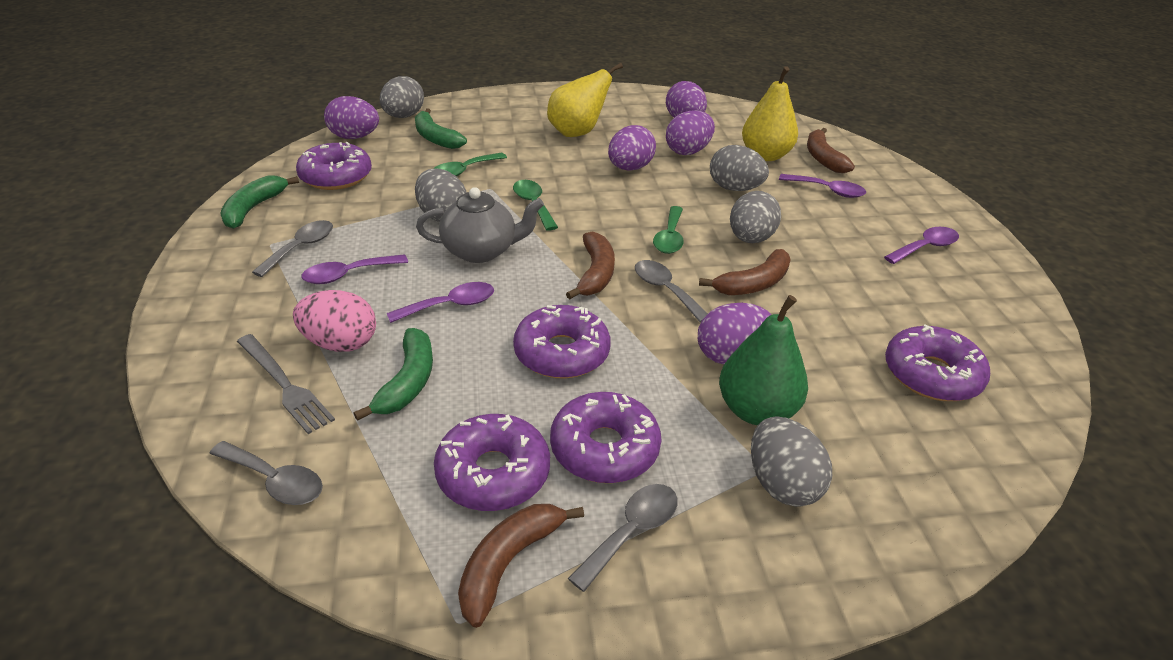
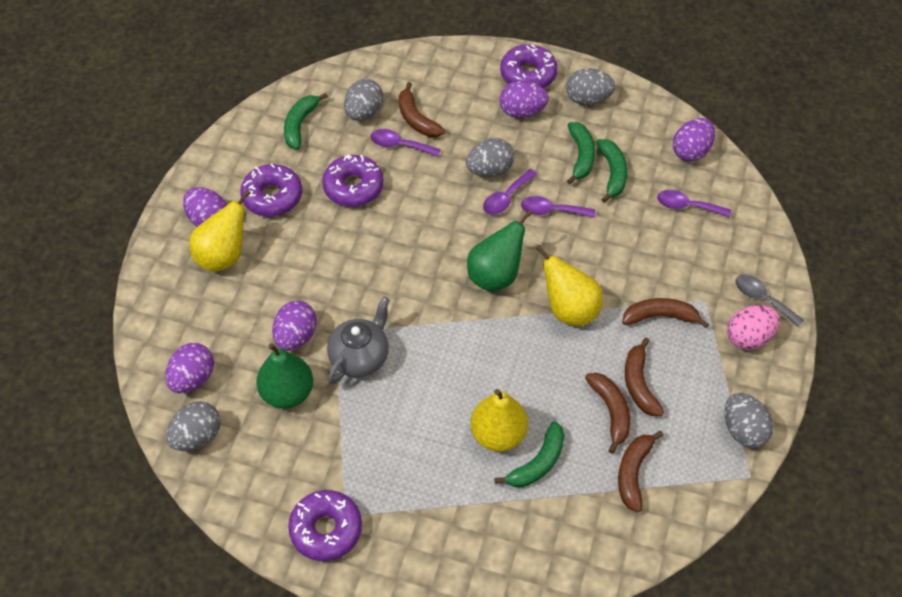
brown banana: [458,504,584,628] [566,231,615,299] [699,249,791,296] [807,128,855,173] = 4 -> [398,82,445,137] [585,373,630,454] [618,431,664,512] [622,298,709,328] [625,337,664,416] = 5
green banana: [220,176,299,229] [353,328,433,421] [415,108,467,149] = 3 -> [284,93,328,150] [494,421,564,487] [567,122,595,184] [596,139,628,203] = 4
green pear: [719,295,808,425] = 1 -> [256,343,313,409] [467,210,533,292] = 2
green spoon: [434,153,507,177] [513,180,558,231] [653,206,684,254] = 3 -> none = 0
grey fork: [237,334,335,434] = 1 -> none = 0
grey spoon: [209,441,323,505] [252,220,333,277] [568,484,678,592] [635,260,708,323] = 4 -> [736,274,804,327] = 1
purple donut: [296,142,372,190] [434,414,550,511] [513,305,611,379] [550,392,661,483] [885,325,990,401] = 5 -> [240,164,302,217] [288,490,362,561] [322,155,384,207] [500,44,558,88] = 4
yellow pear: [547,63,623,137] [742,66,798,161] = 2 -> [189,190,251,272] [470,389,528,452] [535,245,603,326] = 3

